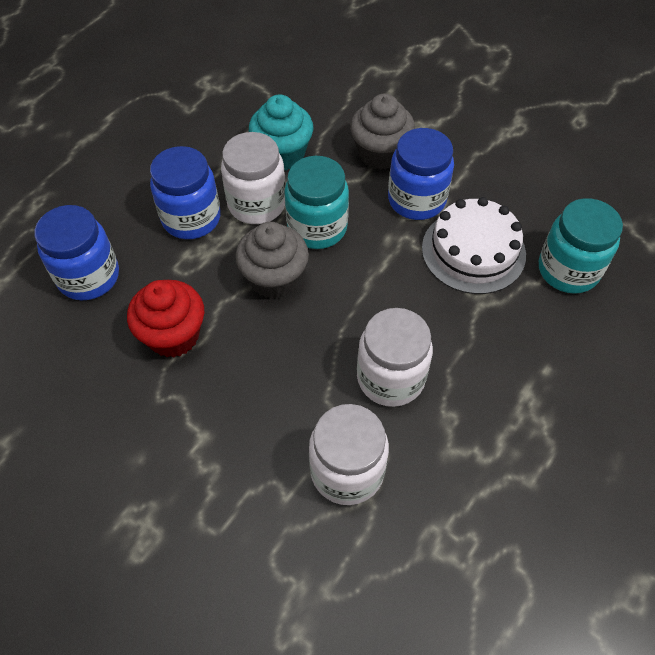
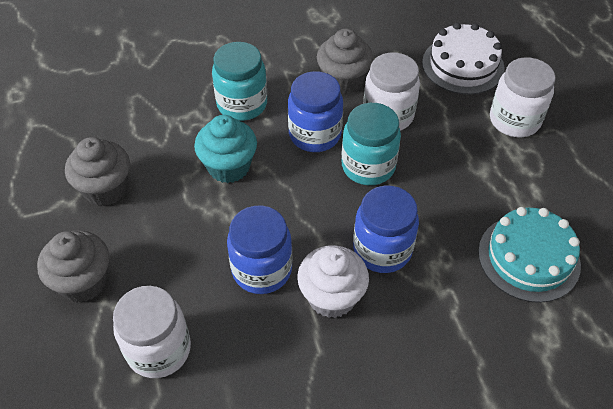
grey cupcake: [235,222,309,299] [350,94,415,170] = 2 -> [37,230,109,302] [65,137,130,206] [317,29,373,94] = 3
red cupcake: [127,280,204,358] = 1 -> none = 0
turquoise cake: none = 0 -> [478,207,581,303] = 1
white cupcake: none = 0 -> [297,245,369,318] = 1

